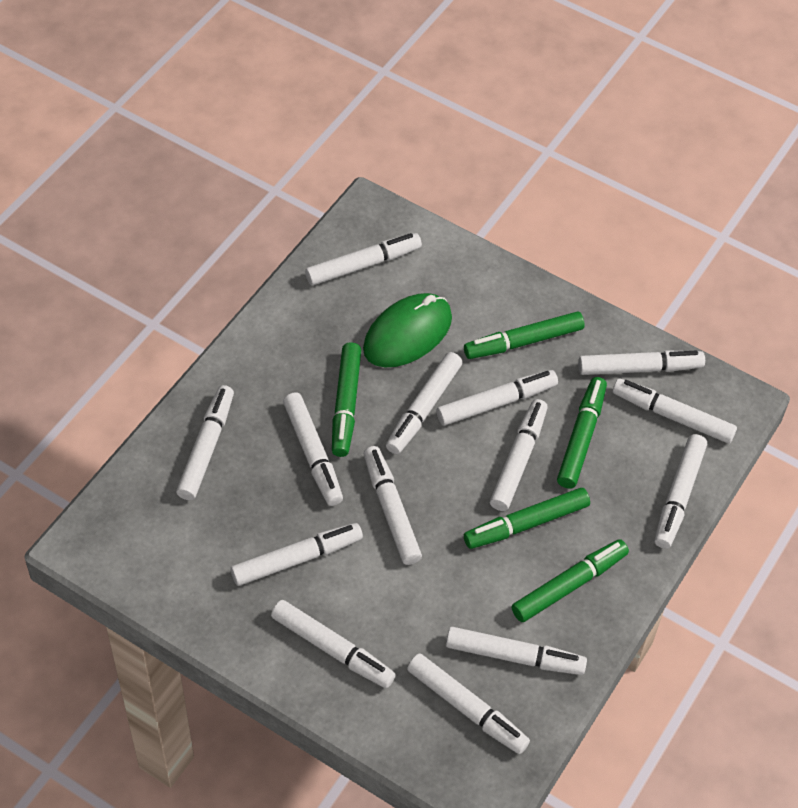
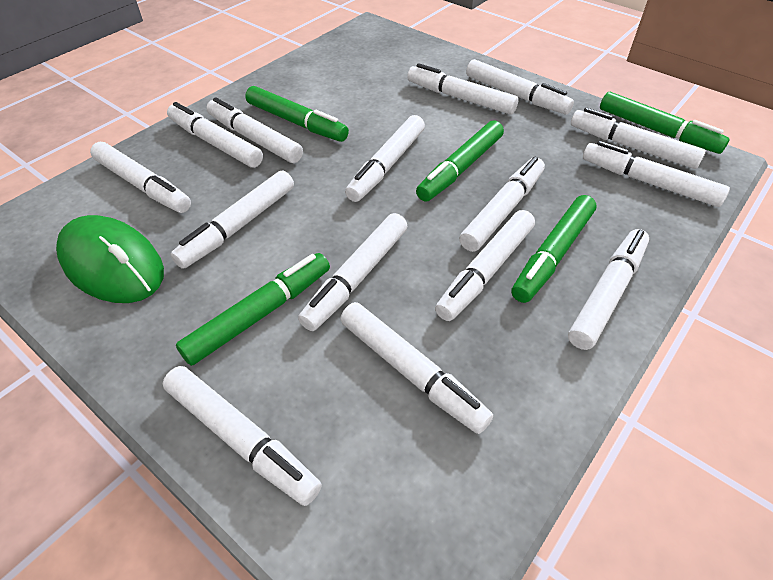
white marker: [176,385,234,500] [231,523,363,586] [271,600,396,688] [283,392,343,506] [305,233,422,286] [364,446,422,565] [386,352,463,454] [407,654,530,754] [437,370,558,426] [446,627,587,675] [490,399,548,511] [578,350,705,375] [613,378,737,444] [654,434,707,549] = 14 -> [90,142,191,213] [163,366,322,506] [167,102,263,168] [170,170,294,269] [206,97,303,163] [298,213,407,331] [340,302,493,434] [345,115,425,202] [407,63,519,115] [435,210,535,321] [459,157,545,252] [466,59,574,115] [568,229,649,350] [571,108,706,169] [583,141,730,207] = 15

